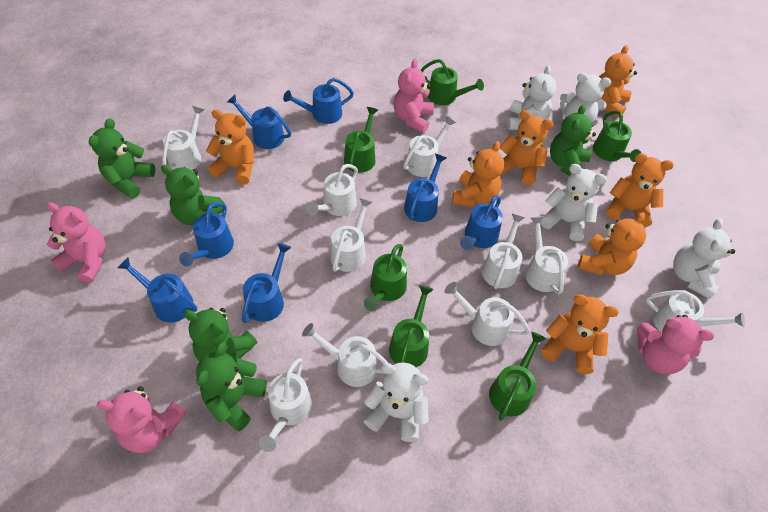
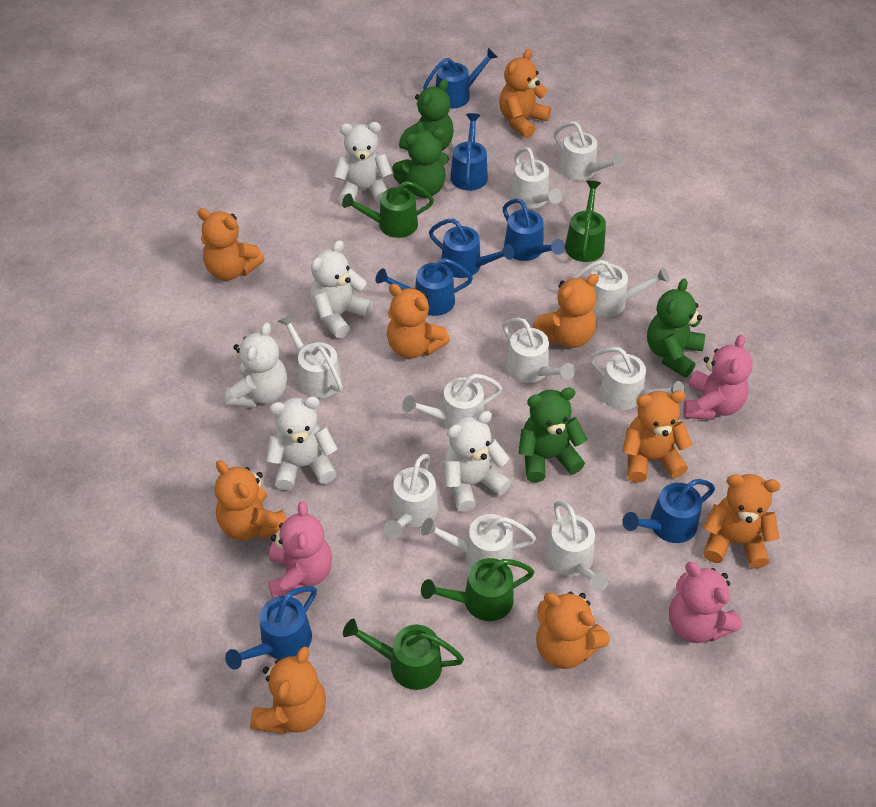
green teddy bear: [89,118,155,199] [161,165,225,225] [184,308,257,362] [196,343,267,431] [550,104,596,176] = 5 -> [392,128,449,198] [399,79,454,151] [518,388,587,482] [647,278,705,378] = 4
green watering can: [344,107,378,173] [364,244,407,311] [389,285,434,367] [421,59,484,105] [489,332,546,421] [593,111,641,162] = 6 -> [342,181,434,238] [343,619,464,690] [421,558,534,621] [565,181,606,262] = 4
orange teddy bear: [206,109,255,184] [452,141,504,207] [500,110,554,186] [541,294,619,374] [578,212,646,275] [599,45,637,118] [606,153,674,228] = 7 -> [197,208,265,280] [215,460,287,541] [250,646,326,734] [387,284,450,359] [499,49,551,138] [532,274,599,348] [536,591,610,669] [622,390,693,483] [703,474,780,568] = 9
pink teddy bear: [46,202,106,283] [97,386,186,453] [394,59,434,133] [637,315,714,374] = 4 -> [268,501,332,598] [669,562,742,643] [683,334,752,420] = 3

